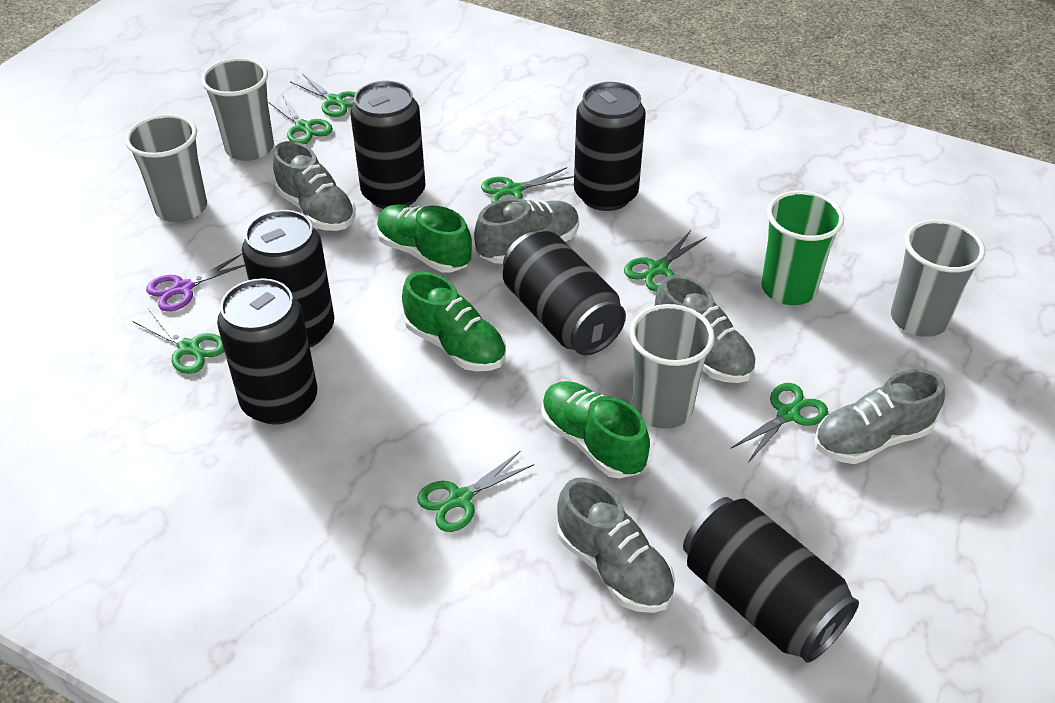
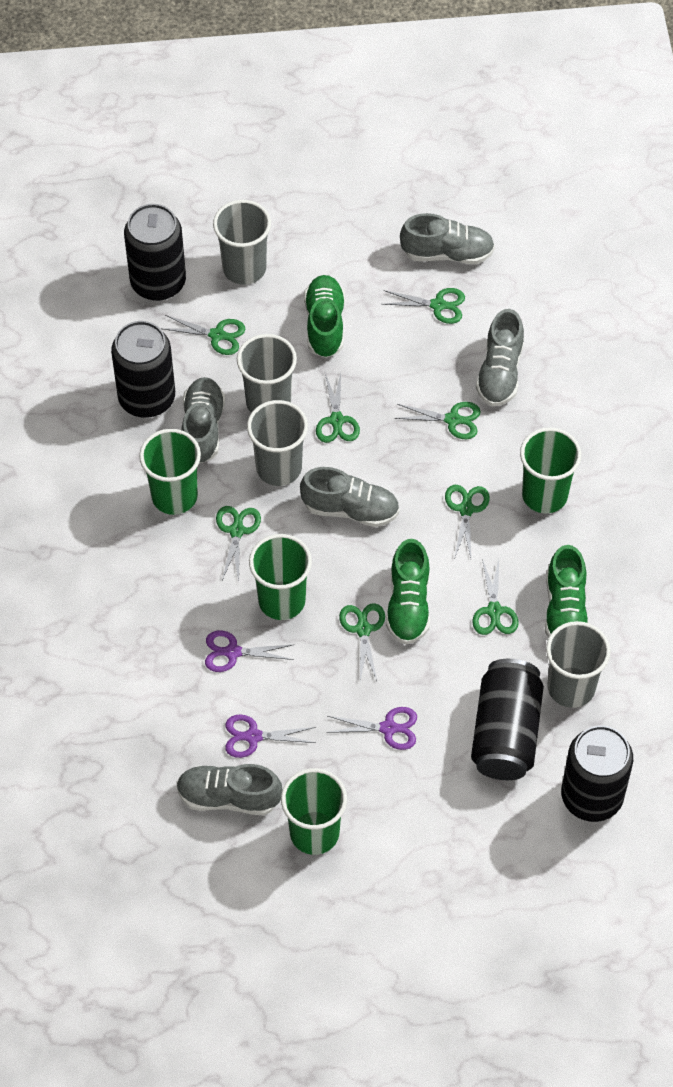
black can: [217,278,317,425] [242,210,334,347] [350,81,426,209] [503,231,626,355] [574,82,646,211] [683,497,859,663] = 6 -> [111,321,175,418] [124,204,186,301] [471,659,544,780] [561,725,633,822] = 4
green cup: [761,191,844,305] = 1 -> [139,429,201,515] [249,534,312,620] [281,768,347,855] [520,427,582,513] = 4
green scissors: [132,309,224,374] [268,95,333,144] [290,74,356,117] [417,451,534,532] [481,167,574,203] [624,230,707,292] [730,383,828,463] = 7 -> [161,315,245,355] [216,506,261,581] [316,373,360,443] [339,603,385,681] [383,288,465,324] [395,402,481,439] [445,485,490,558] [472,559,518,635] = 8
purple scissors: [146,254,245,312] = 1 -> [205,630,294,672] [225,715,316,758] [326,707,417,750] = 3

